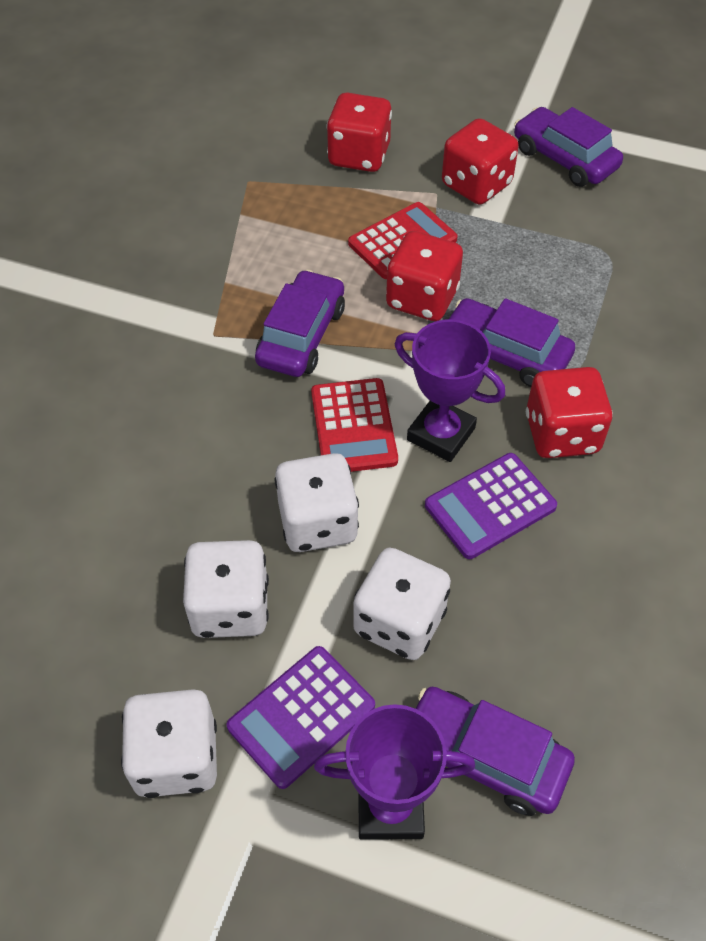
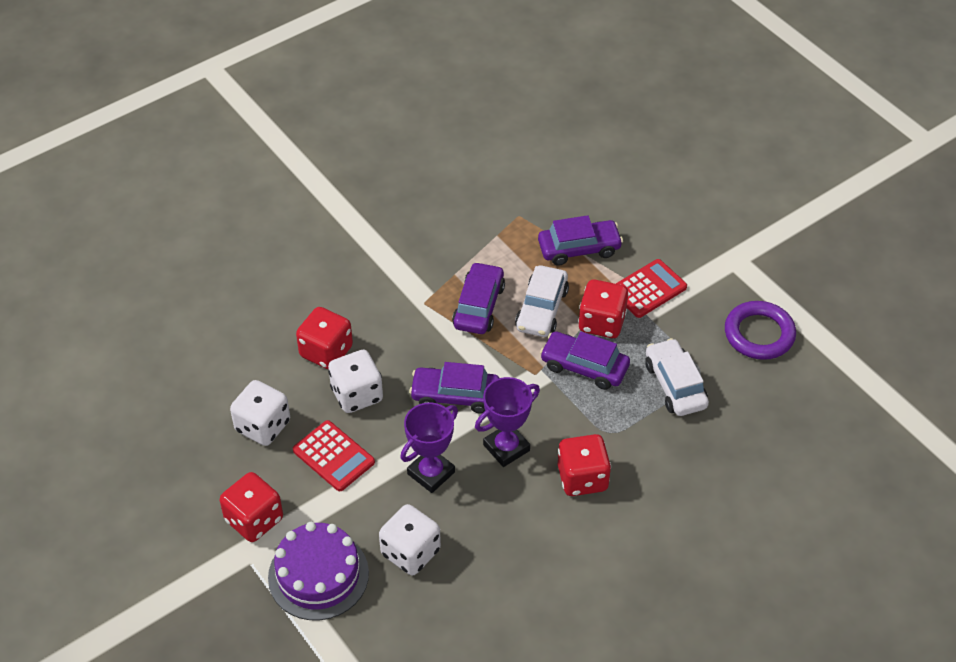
purple cake: none = 0 -> [268,522,369,620] = 1
purple calculator: [227,646,375,789] [425,453,557,559] = 2 -> none = 0
purple ring: none = 0 -> [725,301,796,360] = 1
white car: none = 0 -> [515,265,569,337] [645,338,709,416] = 2
white dice: [121,689,217,798] [183,540,269,638] [274,453,359,552] [353,548,451,660] = 4 -> [230,380,290,446] [328,350,383,413] [379,504,441,575] = 3

